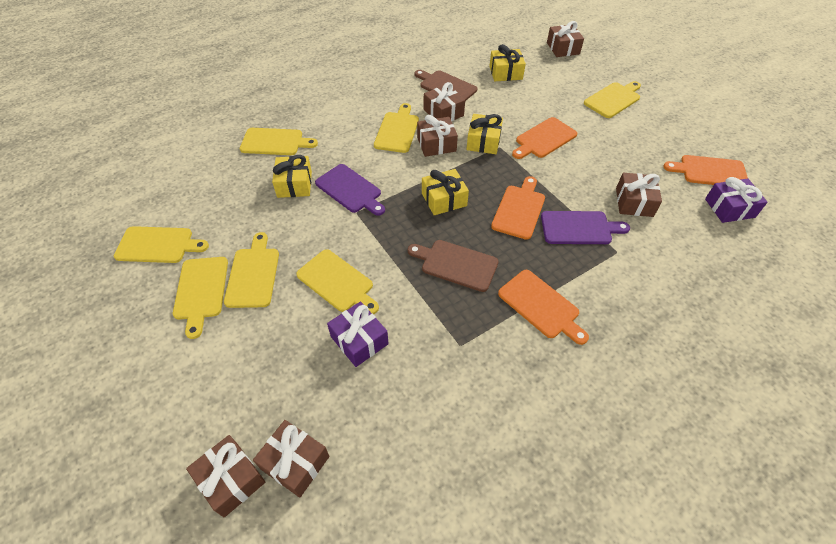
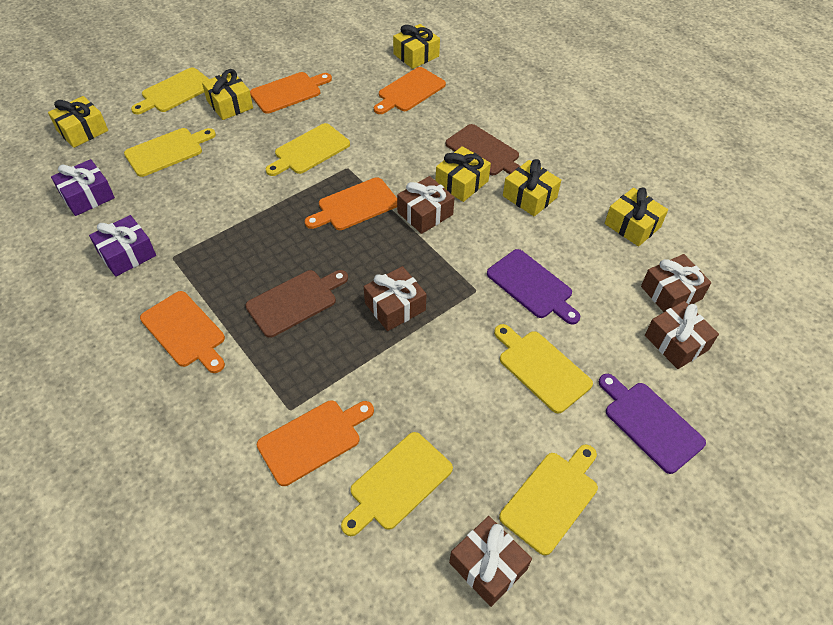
brown gift: [186,435,265,517] [253,420,329,498] [417,115,458,157] [424,82,465,121] [547,21,584,57] [616,173,662,217] = 6 -> [364,266,427,331] [397,176,455,234] [449,516,532,607] [641,254,711,312] [645,301,719,369] = 5
orange cutting board: [491,176,545,240] [498,270,589,345] [512,117,577,159] [663,155,748,185] = 4 -> [140,291,225,373] [250,72,332,114] [257,400,374,486] [305,177,397,230] [374,67,446,114] = 5
yellow cutting board: [114,226,209,263] [173,257,228,339] [224,232,279,308] [240,128,318,155] [296,249,379,314] [374,103,419,153] [584,81,641,118] = 7 -> [124,128,216,177] [131,67,209,115] [266,123,350,176] [341,432,453,536] [494,324,593,413] [499,444,598,556] = 6
yellow gift: [272,155,312,198] [422,169,469,215] [467,114,503,154] [489,44,526,81] = 4 -> [48,96,108,148] [202,69,253,120] [393,24,440,69] [435,146,491,202] [503,159,561,216] [605,187,668,247] = 6

